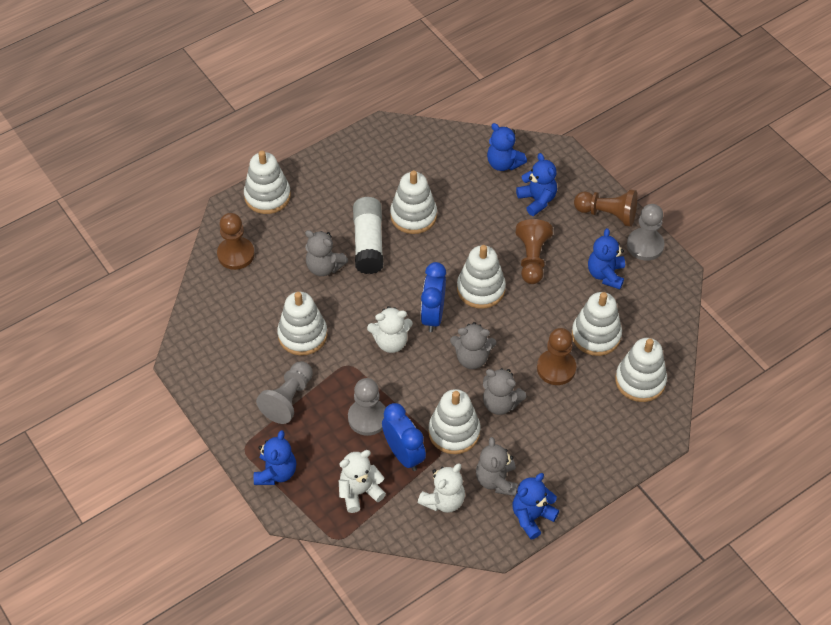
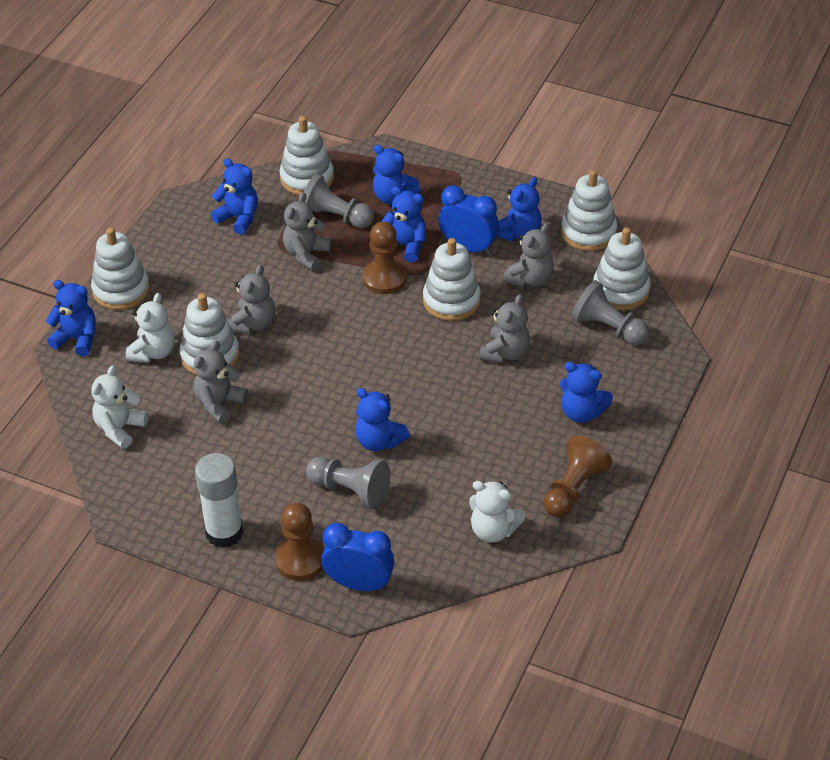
blue teddy bear: [254,430,296,485] [487,123,527,171] [513,473,559,540] [516,153,557,216] [588,228,625,289] = 5 -> [46,280,96,356] [211,158,258,235] [355,388,410,451] [373,145,421,204] [381,186,426,262] [497,177,542,241] [560,362,613,423] = 7
brown pawn: [217,213,255,270] [516,219,553,284] [537,328,576,385] [574,190,637,227] = 4 -> [275,503,324,581] [363,222,407,294] [544,435,612,517] = 3
grey teddy bear: [305,230,348,276] [450,322,496,369] [476,437,518,496] [483,368,526,415] = 4 -> [194,340,248,424] [228,265,275,334] [283,193,332,271] [480,294,530,363] [503,223,554,287] = 5
white stacking toy: [244,151,291,214] [277,292,327,356] [390,170,437,234] [428,389,480,454] [457,245,506,309] [572,292,622,356] [615,338,667,402] = 7 -> [91,228,150,310] [179,293,240,375] [280,116,334,196] [423,238,481,321] [561,170,617,251] [593,227,651,310] = 6

